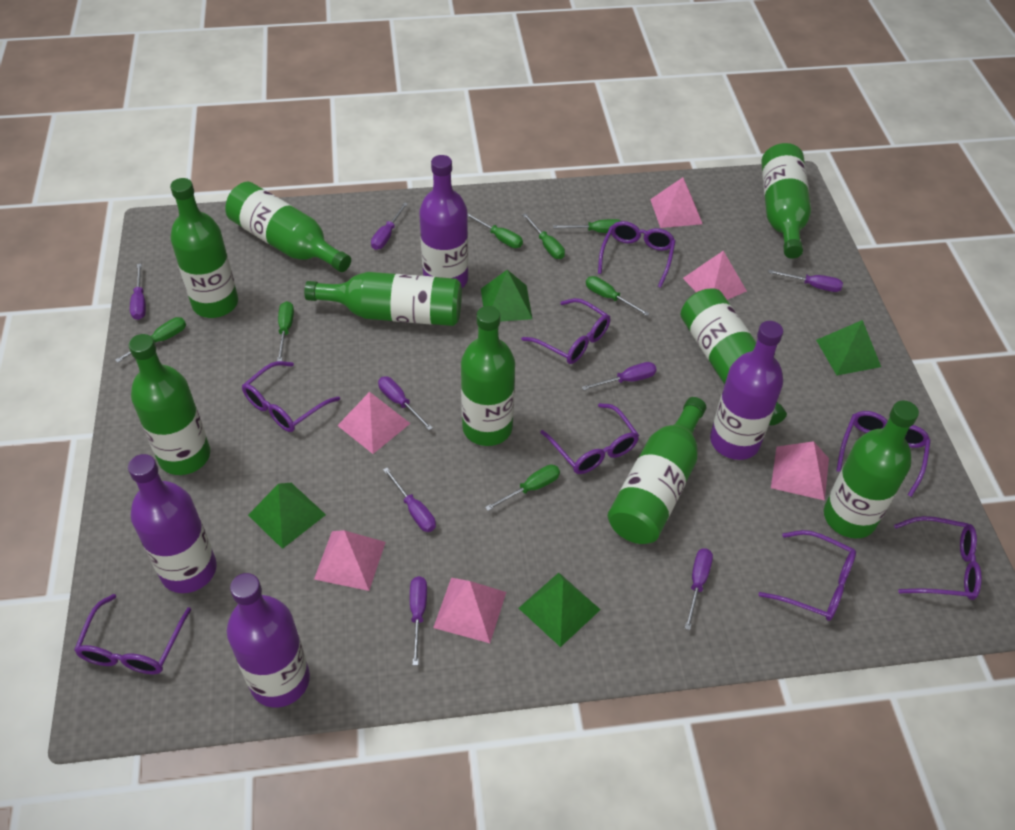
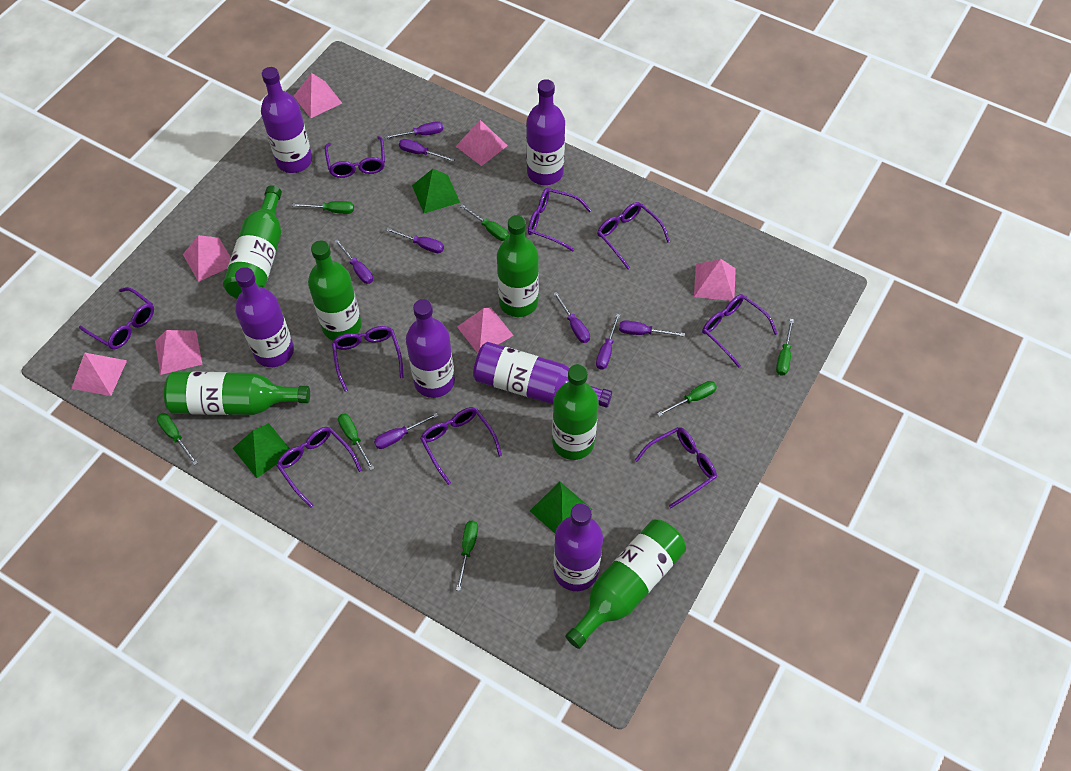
green bottle: [128,334,210,475] [170,178,238,318] [226,181,351,272] [304,272,462,326] [461,306,515,446] [608,397,706,544] [681,288,787,425] [761,143,811,259] [824,400,919,538] = 9 -> [164,372,310,415] [223,185,282,299] [308,240,362,341] [497,215,539,317] [552,364,599,460] [565,519,686,649] = 6
green pyramid: [248,483,326,549] [481,270,532,322] [519,573,601,647] [816,320,881,375] = 4 -> [233,423,290,478] [412,169,460,213] [530,482,593,533] = 3
pink pyramid: [314,530,386,591] [337,392,411,454] [433,578,506,643] [650,177,702,228] [683,251,747,300] [771,441,829,501] = 6 -> [71,352,127,396] [155,330,202,375] [183,235,231,282] [294,73,342,118] [456,120,508,166] [457,307,514,353] [694,259,736,301] = 7
purple bottle: [128,454,217,593] [227,573,310,708] [419,155,468,288] [710,321,783,460] = 4 -> [235,267,294,367] [261,67,312,173] [406,299,455,398] [473,342,612,408] [526,79,565,185] [554,503,603,591] = 6
purple glasses: [74,594,191,674] [242,361,340,432] [521,298,610,364] [540,403,639,474] [598,221,676,288] [758,530,856,621] [836,411,931,497] [894,516,982,600] = 8 -> [79,287,154,349] [276,427,362,508] [325,136,385,178] [332,326,404,392] [420,407,502,485] [528,188,591,251] [597,202,670,269] [634,427,717,508] [702,294,778,368] = 9

